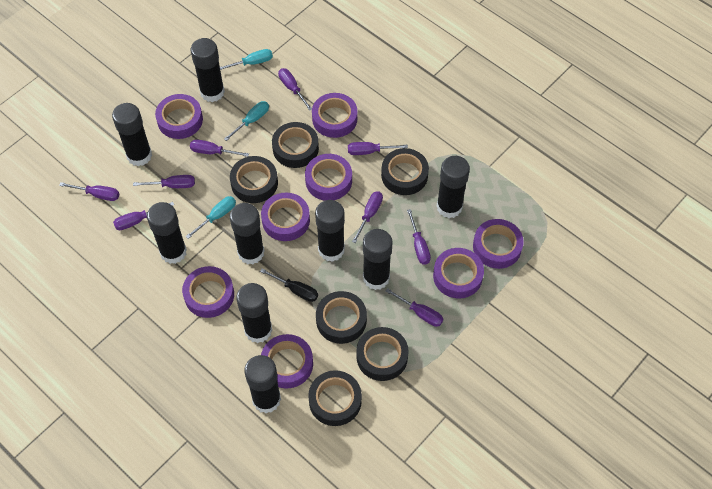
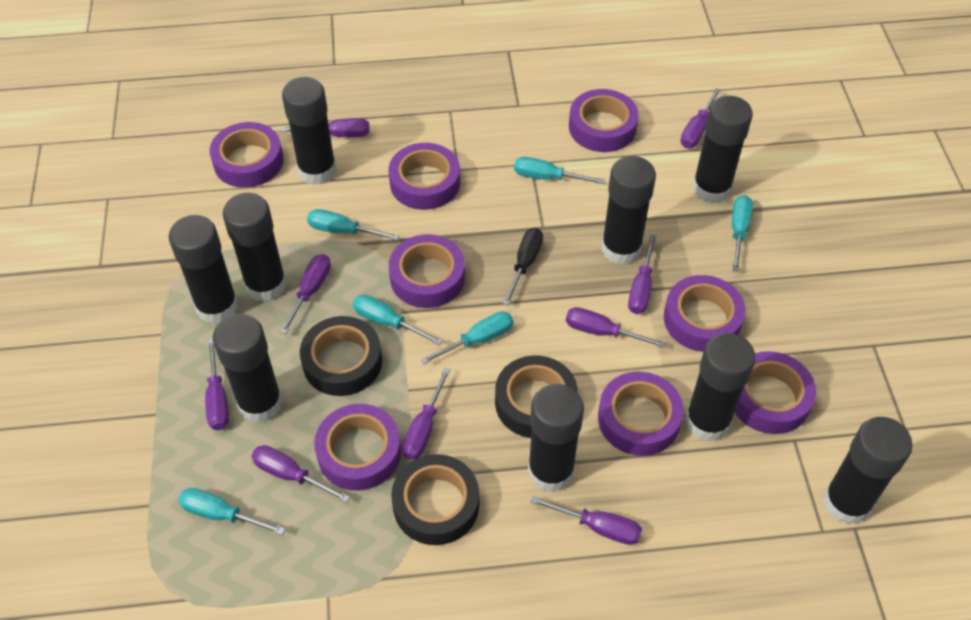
black tape: [230,156,278,203] [272,122,319,168] [308,370,362,426] [316,291,367,344] [356,327,409,381] [381,148,429,195] = 6 -> [300,316,382,396] [391,454,479,545] [495,355,578,438] = 3
turquoise screwdriver: [186,196,236,239] [220,49,273,70] [224,101,269,141] = 3 -> [178,488,285,535] [307,209,399,240] [353,295,443,345] [421,311,513,364] [514,157,605,184] [732,195,753,272] = 6

